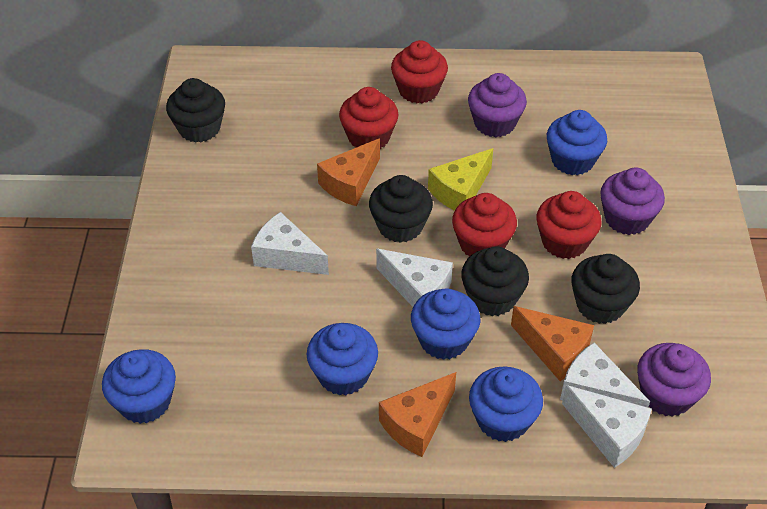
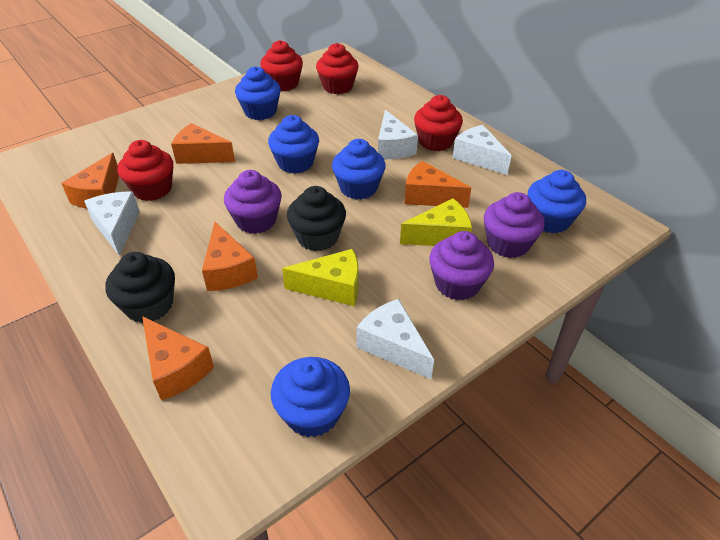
black cupcake: [166,78,225,143] [369,175,433,243] [461,246,529,316] [571,254,640,324] = 4 -> [105,252,175,323] [287,186,346,251] = 2
orange cheese: [317,138,380,206] [379,372,456,457] [511,306,594,381] = 3 -> [61,153,119,209] [142,316,214,401] [171,123,235,164] [202,222,258,291] [404,161,471,208] = 5
yellow cheese: [428,148,493,211] = 1 -> [282,249,359,306] [400,198,472,246] = 2

